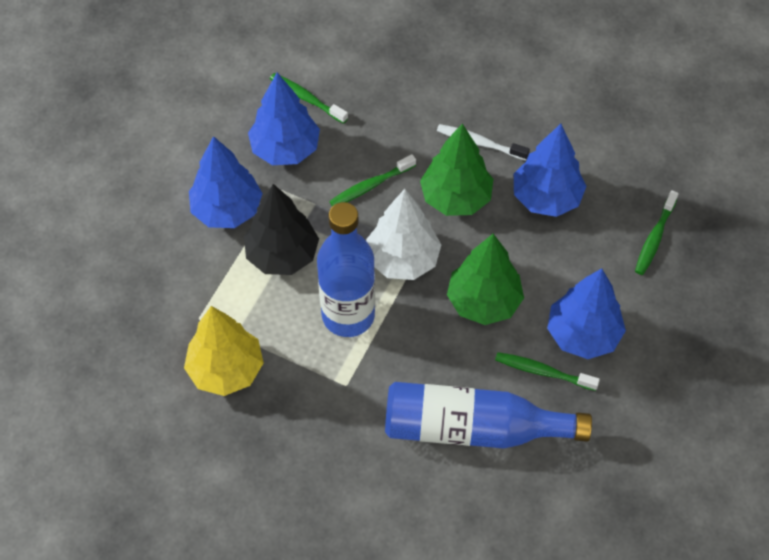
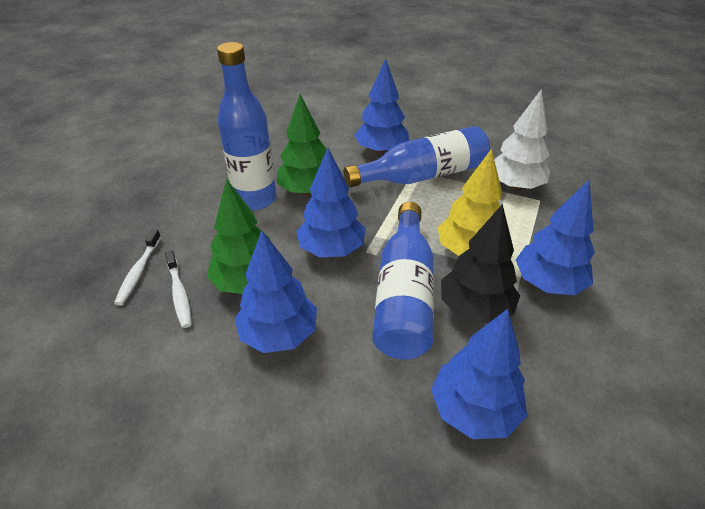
blue bottle: [317,202,375,337] [385,382,592,449] = 2 -> [217,42,276,210] [344,126,490,188] [372,202,434,360] = 3
blue tree: [189,136,263,228] [248,73,320,165] [514,124,587,217] [547,268,626,359] = 4 -> [235,230,317,353] [296,148,366,257] [354,58,409,155] [431,309,527,439] [516,180,595,295] = 5
green toothbrush: [270,73,348,124] [329,154,416,207] [495,352,600,391] [635,190,679,275] = 4 -> none = 0
white toothbrush: [437,124,530,161] = 1 -> [114,229,161,305] [165,250,192,328] = 2

